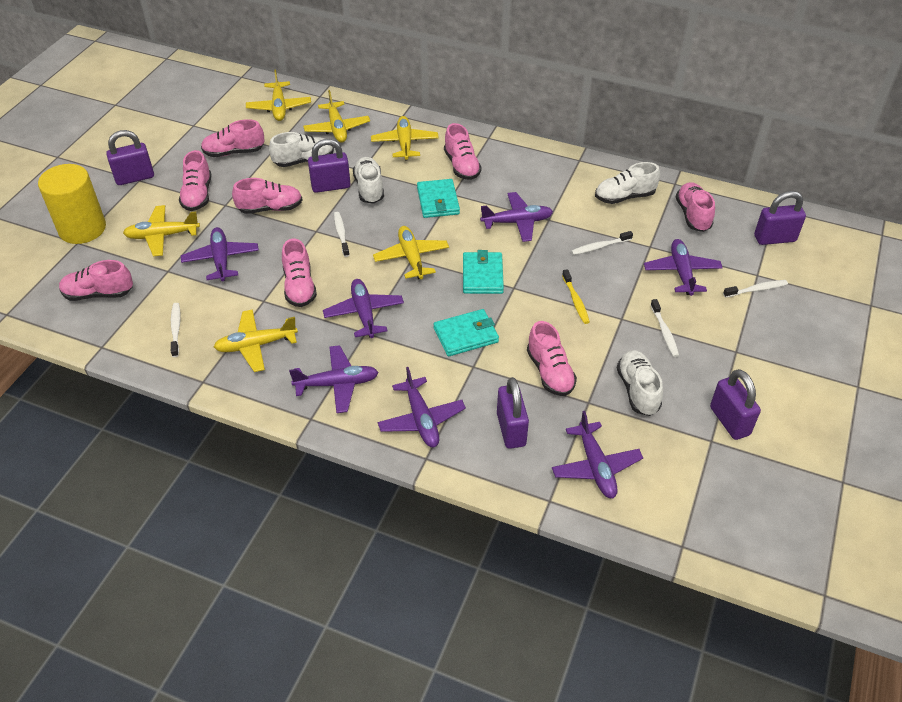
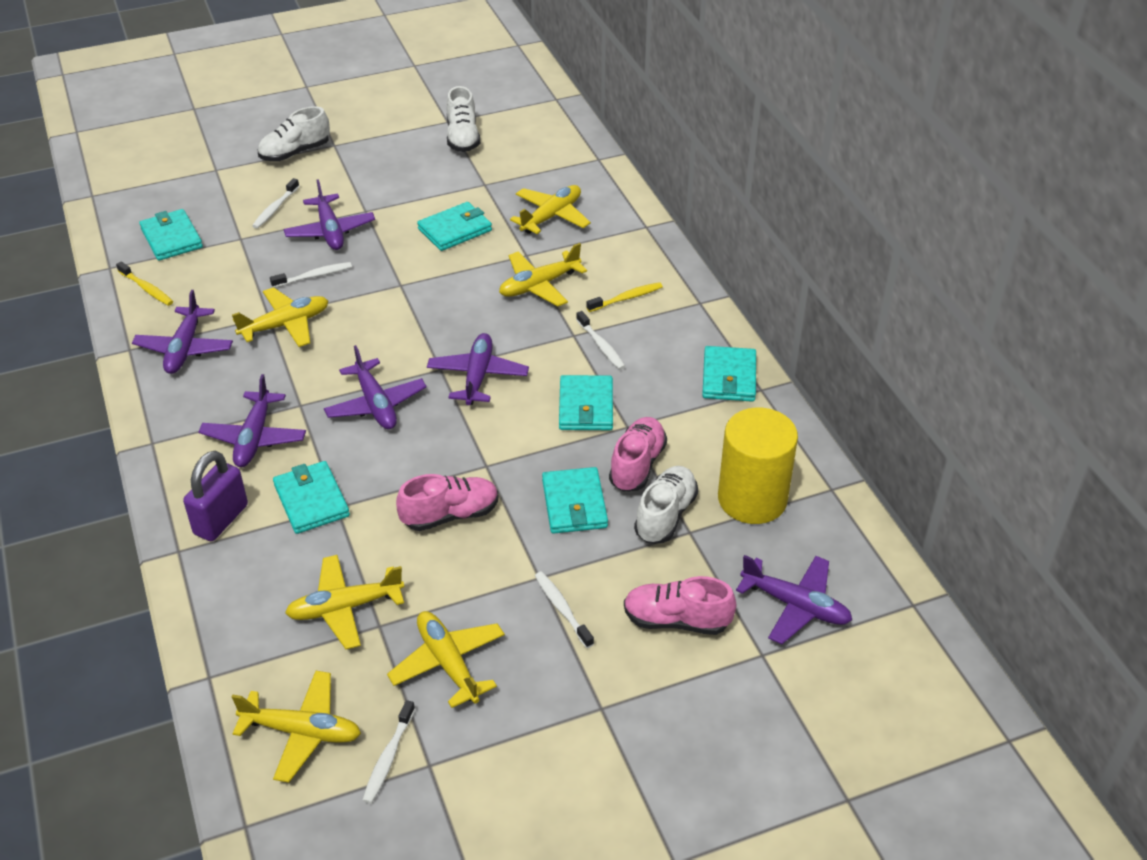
pink shoe: [59,260,133,301] [179,150,212,211] [201,119,265,157] [232,178,302,214] [282,239,317,307] [444,123,482,180] [527,321,577,396] [676,182,715,232] = 8 -> [396,474,499,531] [609,417,667,492] [624,576,736,635] = 3
purple padlock: [106,130,154,185] [308,139,351,193] [497,377,529,449] [710,369,761,440] [754,191,806,245] = 5 -> [183,451,248,541] = 1
purple plane: [181,227,259,281] [289,345,379,413] [323,279,404,338] [378,367,466,447] [480,192,553,242] [552,411,643,498] [644,239,723,296] = 7 -> [132,290,233,374] [199,374,306,467] [284,179,375,250] [324,345,426,430] [427,333,529,405] [736,555,852,644] = 6
turquoise wallet: [417,179,460,218] [433,309,499,357] [463,250,504,294] = 3 -> [139,209,203,261] [273,461,350,534] [417,202,492,251] [542,467,608,534] [559,375,613,430] [702,346,756,402] = 6
white shoe: [269,132,334,167] [353,157,384,204] [595,162,660,204] [617,350,663,416] = 4 -> [258,106,330,161] [446,86,480,152] [634,466,698,543] = 3
yellow toothbrush: [562,269,590,324] = 1 -> [116,261,173,306] [586,282,663,312] = 2

